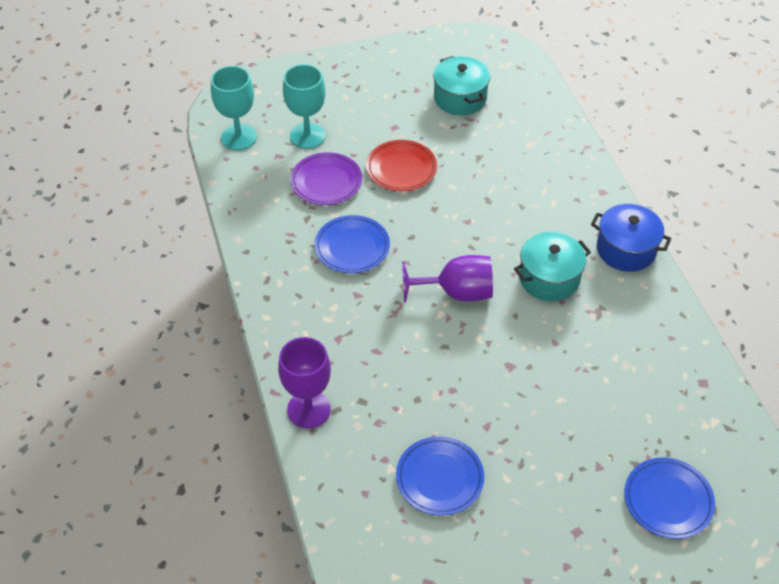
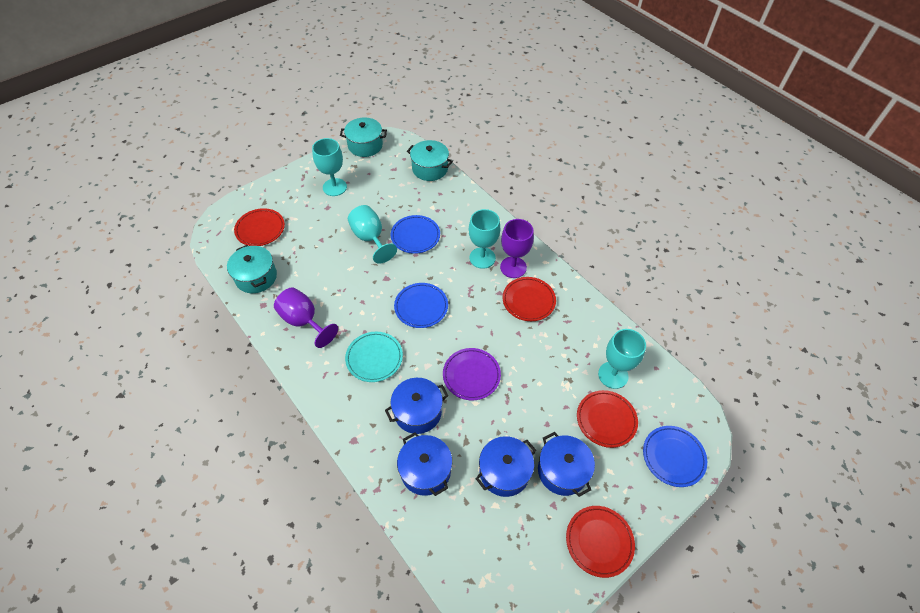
blue pot: [591,204,671,272] = 1 -> [385,378,448,434] [397,432,452,496] [475,436,536,497] [538,432,595,497] = 4
red plate: [366,140,437,191] = 1 -> [234,208,285,246] [503,277,556,321] [566,506,635,578] [577,390,638,448] = 4
turquoise goblet: [211,66,257,150] [283,64,326,149] = 2 -> [312,138,347,196] [348,205,397,264] [469,209,500,269] [598,329,646,389] = 4
turquoise plate: none = 0 -> [345,332,403,382] = 1
turquoise pot: [433,56,490,115] [514,232,591,301] = 2 -> [227,245,277,293] [340,117,387,157] [407,140,453,181] = 3

